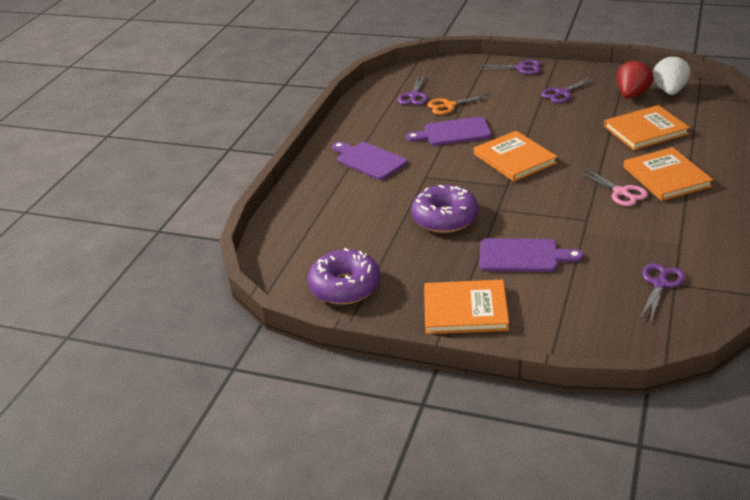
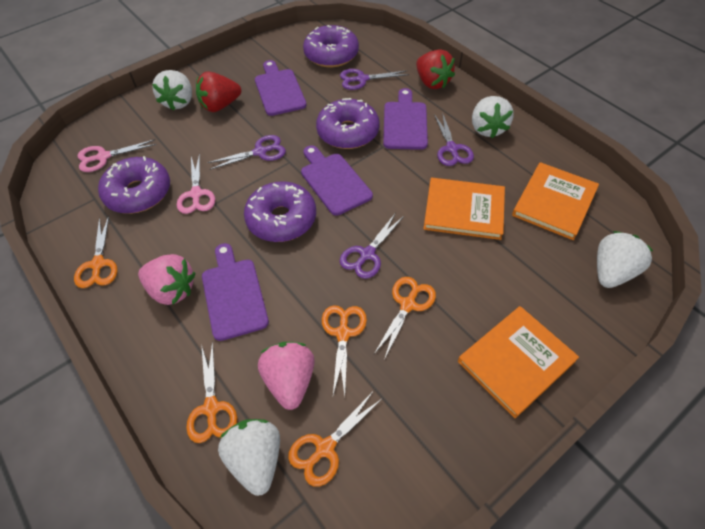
orange book: [424,280,509,334] [474,131,558,182] [604,105,690,150] [623,147,713,201] = 4 -> [423,178,505,240] [458,306,579,418] [512,162,599,240] = 3
orange scissors: [427,93,492,115] = 1 -> [74,216,117,288] [186,341,237,443] [288,392,382,486] [322,305,367,396] [374,277,436,360] = 5
pink scissors: [578,168,648,206] = 1 -> [77,139,157,172] [177,153,215,214] = 2
pink strawberry: none = 0 -> [138,254,196,305] [258,342,315,410] = 2
purple cutting board: [332,142,407,180] [406,116,491,146] [479,238,583,272] = 3 -> [202,243,269,341] [255,60,307,116] [301,145,373,216] [383,88,428,150] = 4
purple donut: [308,248,381,305] [411,185,478,233] = 2 -> [98,156,170,214] [244,181,316,242] [303,25,359,67] [316,98,380,149] = 4
red strawberry: [617,59,653,99] = 1 -> [196,72,241,112] [416,49,455,89] = 2
white strawberry: [653,55,690,95] = 1 -> [152,70,192,110] [218,419,280,496] [472,96,513,138] [597,231,653,288] = 4

